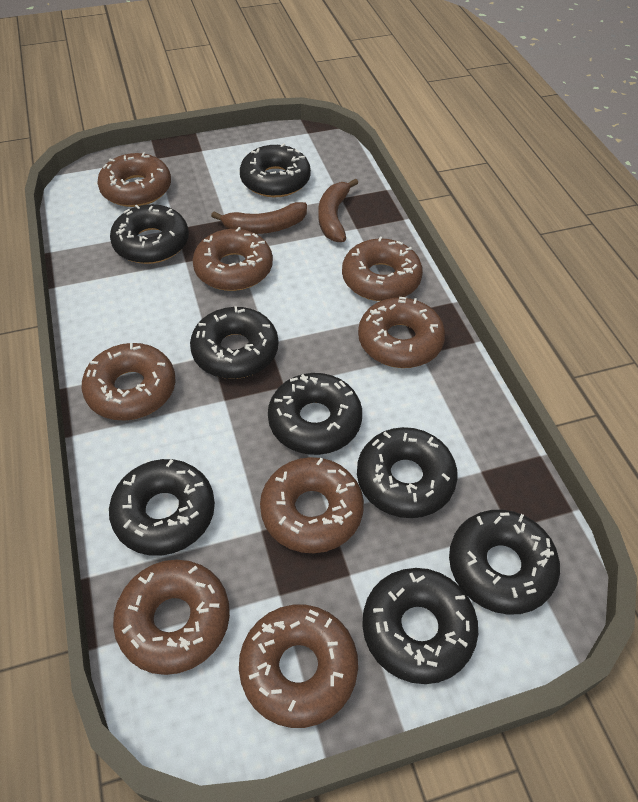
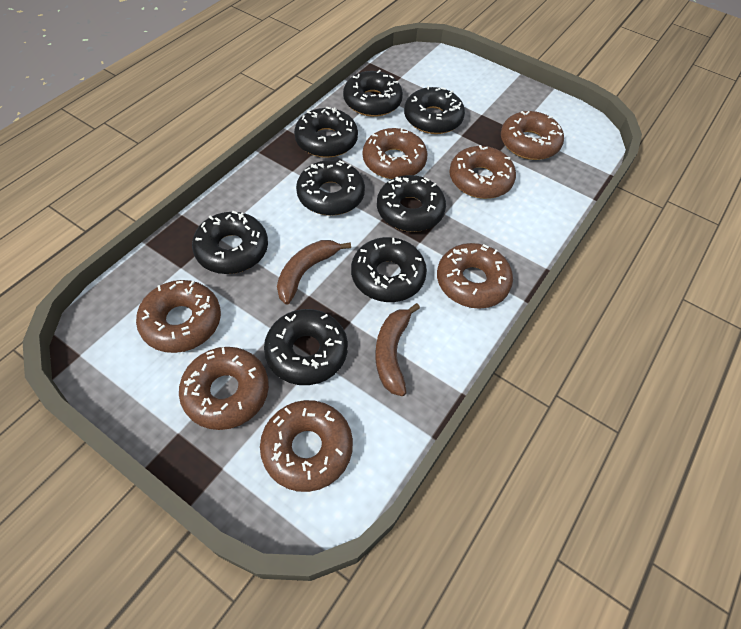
brown donut: [82,343,176,420] [98,152,171,207] [113,560,230,675] [193,227,273,291] [239,605,358,728] [260,457,364,553] [342,237,423,301] [358,297,445,368] = 8 -> [136,280,221,353] [179,347,269,430] [260,400,353,492] [363,128,427,179] [437,243,513,309] [449,145,516,199] [501,111,564,160] = 7

